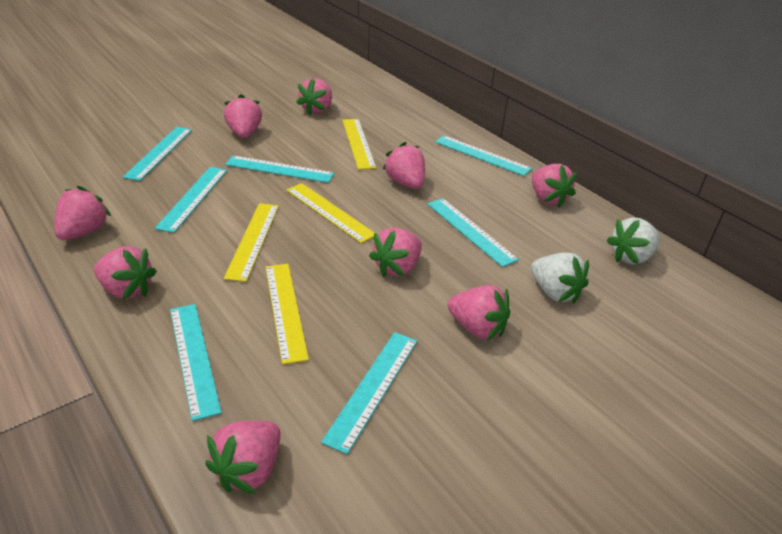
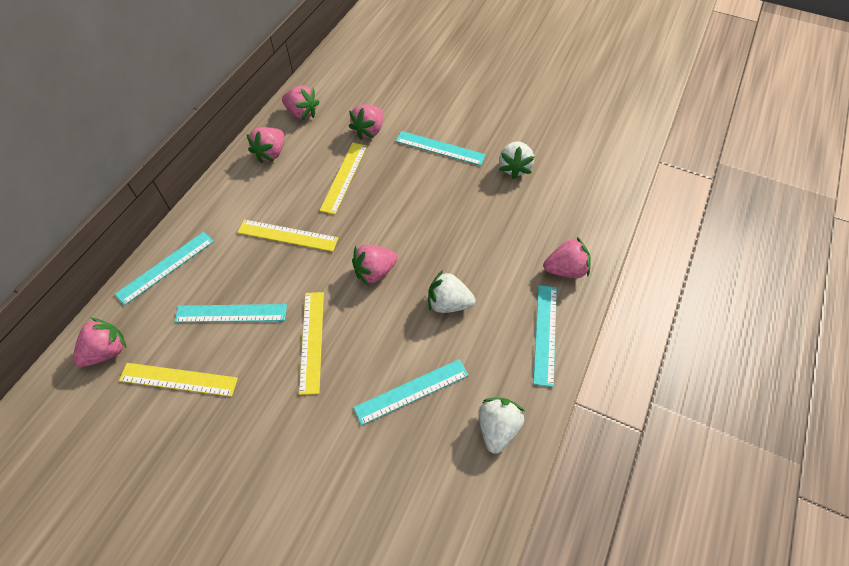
pink strawberry: [55,186,111,240] [94,246,157,299] [205,421,281,494] [224,94,262,138] [296,78,332,116] [369,228,422,277] [383,142,425,189] [448,285,510,341] [532,164,577,208] = 9 -> [73,318,127,367] [247,127,284,163] [282,85,319,120] [349,105,383,140] [352,244,398,285] [543,237,591,278] = 6
turquoise ruler: [123,127,192,181] [155,167,227,233] [170,304,222,421] [225,155,334,183] [321,332,417,454] [427,198,519,267] [435,135,532,176] = 7 -> [115,232,214,305] [174,304,287,323] [354,359,469,425] [396,131,486,166] [533,285,557,387] = 5
white strawberry: [531,252,589,304] [607,218,660,264] = 2 -> [428,270,475,313] [478,398,525,454] [499,141,534,179] = 3

